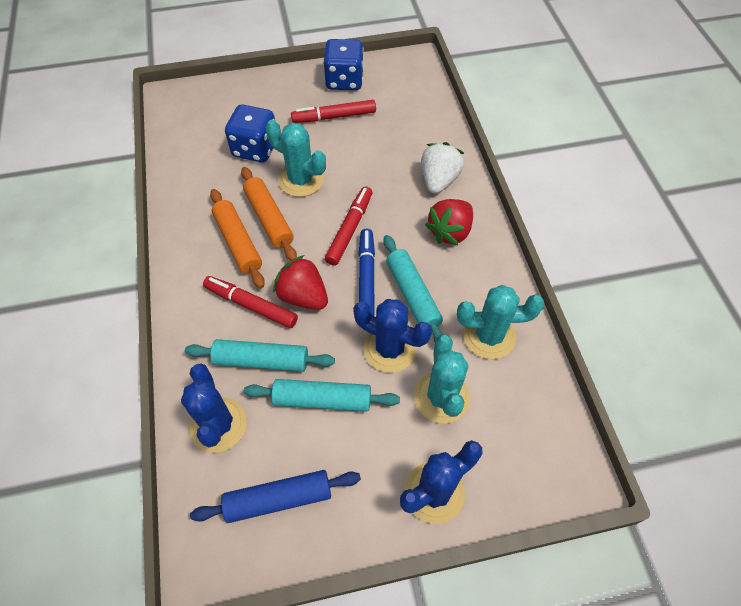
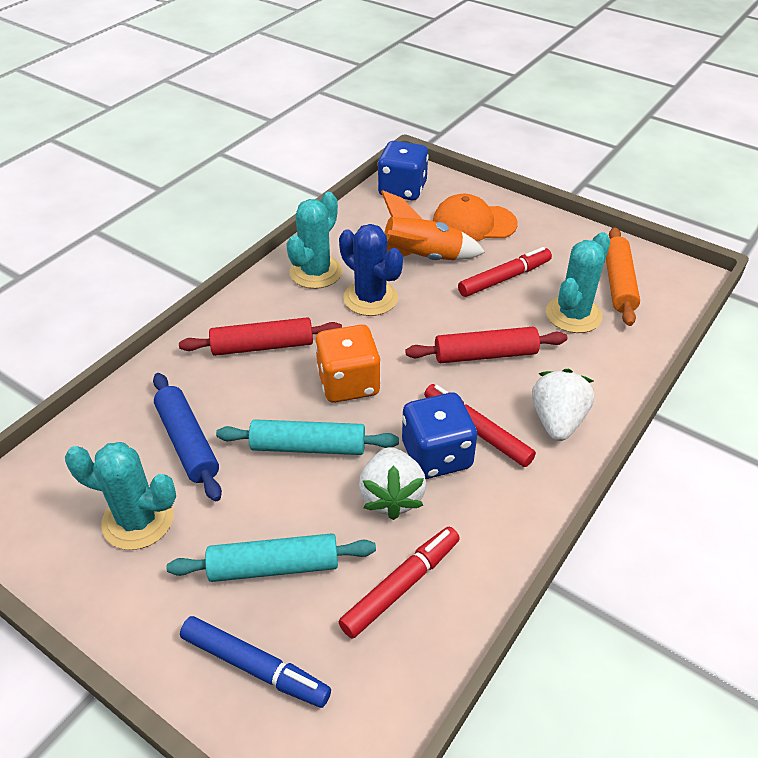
blue cactus: [181,363,247,453] [353,299,432,373] [400,440,483,524] = 3 -> [339,224,403,316] = 1
orange cap: none = 0 -> [433,194,518,241] = 1
orange dice: none = 0 -> [315,325,381,403] = 1
orange rocket: none = 0 -> [381,190,485,260] = 1
orange rolling pin: [210,189,265,288] [241,167,297,261] = 2 -> [606,227,640,326] = 1
red rolling pin: none = 0 -> [179,317,342,356] [406,327,567,363] = 2
red strawberry: [273,255,328,310] [425,199,473,245] = 2 -> none = 0
turquoise rolling pin: [185,339,335,372] [244,379,400,412] [383,235,444,342] = 3 -> [167,533,376,582] [216,419,399,455] = 2
white strawberry: [421,142,464,194] = 1 -> [359,447,426,520] [532,369,594,441] = 2

